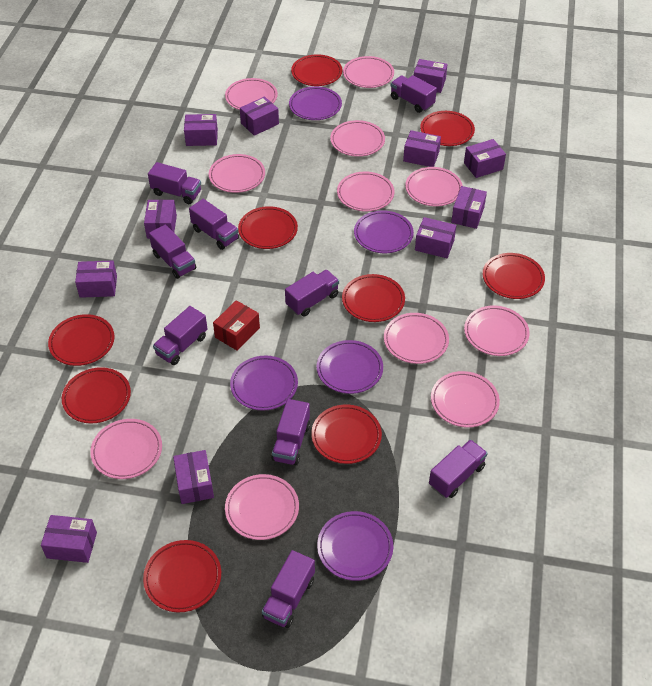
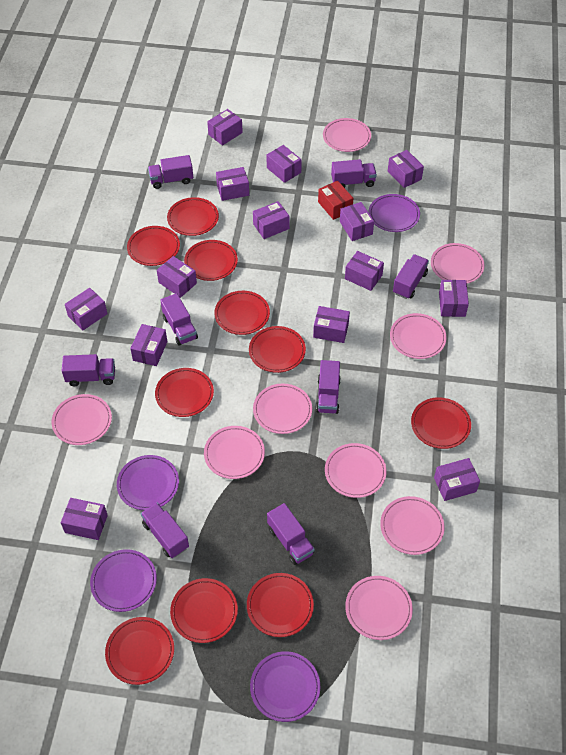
pink plate: [90,419,162,479] [209,154,265,193] [225,78,278,110] [225,474,299,540] [330,120,385,157] [337,172,395,212] [343,56,394,88] [384,313,449,364] [405,167,463,206] [431,371,500,428] [464,306,530,356] = 11 -> [52,394,112,445] [204,426,265,479] [253,383,312,434] [323,118,371,152] [325,443,387,498] [345,576,413,640] [380,496,445,555] [390,313,447,359] [431,243,485,284] = 9
purple box: [41,515,97,563] [75,260,117,298] [144,200,177,239] [173,450,214,504] [184,114,218,146] [240,96,279,136] [403,130,441,167] [414,59,448,93] [415,217,456,258] [451,186,487,229] [464,139,506,178] = 11 -> [61,498,108,540] [65,288,108,331] [130,324,167,366] [157,256,197,298] [207,109,243,146] [216,167,249,201] [253,201,290,239] [267,145,302,183] [313,306,350,343] [340,202,374,241] [345,251,384,291] [388,150,424,188] [434,458,480,501] [439,280,469,317] = 14
purple plate: [230,356,298,411] [289,86,342,120] [317,340,383,394] [317,511,393,581] [354,210,414,253] = 5 -> [90,549,157,612] [117,455,179,510] [250,651,320,722] [369,194,420,232] = 4
purple truck: [148,162,201,204] [149,224,196,279] [153,306,207,365] [189,199,239,250] [262,550,315,628] [271,399,310,465] [285,270,339,316] [391,75,437,113] [429,440,488,498] = 9 -> [62,354,115,386] [141,503,189,558] [148,155,193,189] [160,293,198,346] [267,503,315,565] [316,360,341,414] [331,159,377,188] [393,254,429,299] = 8
red plate: [48,314,115,366] [62,367,131,424] [143,540,221,612] [238,206,298,249] [291,54,342,86] [311,404,382,464] [342,274,405,322] [420,111,475,146] [483,253,545,299] = 9 -> [105,617,174,685] [127,226,180,266] [155,368,214,417] [167,197,219,236] [170,578,238,643] [184,240,238,281] [214,291,270,335] [247,573,314,637] [249,326,306,373] [411,397,471,449] = 10

